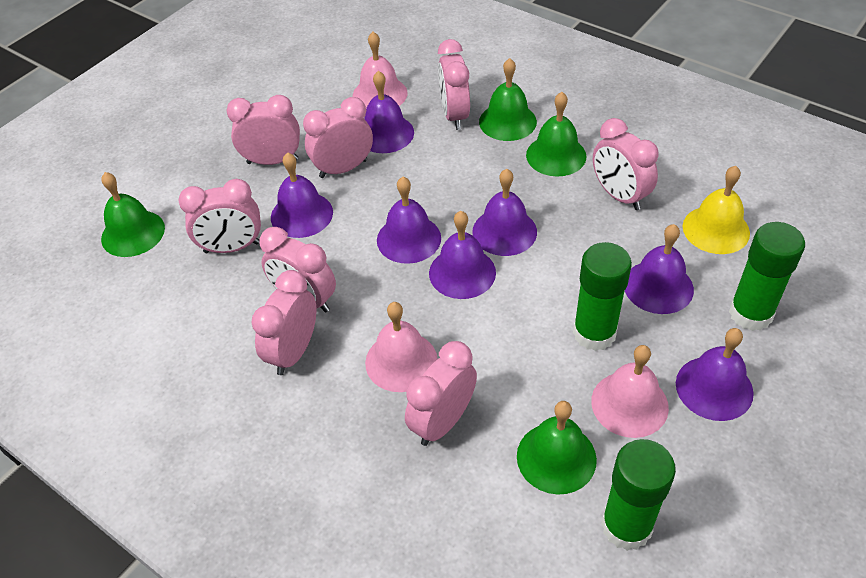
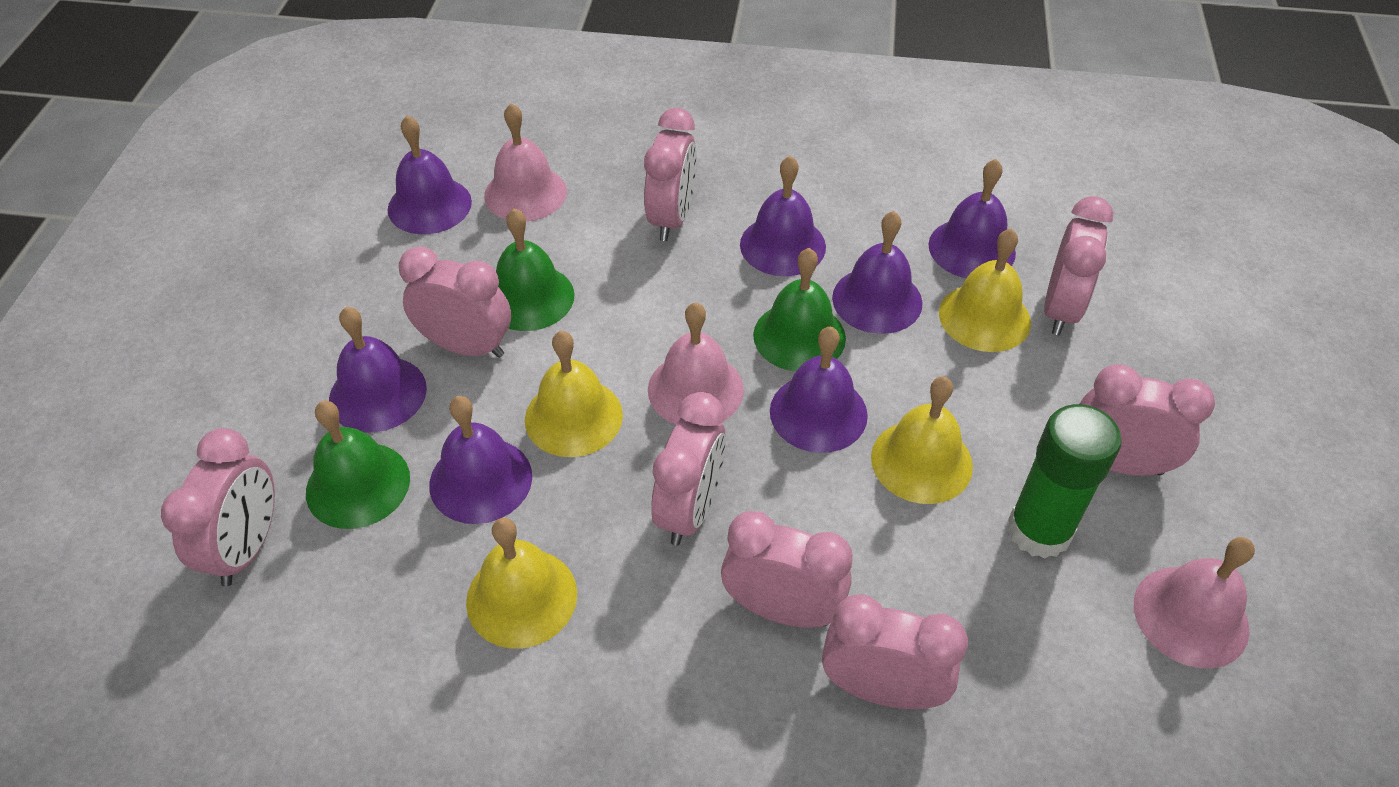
green bell: [101,172,165,257] [479,58,537,141] [517,401,597,495] [526,92,587,176] = 4 -> [306,401,410,529] [496,208,575,331] [753,248,846,372] = 3
green glue stick: [573,242,632,351] [601,439,676,551] [729,222,805,331] = 3 -> [1008,404,1122,559] = 1
yellow bell: [683,166,750,254] = 1 -> [466,518,577,649] [525,331,623,457] [871,376,973,504] [939,228,1031,352] = 4

